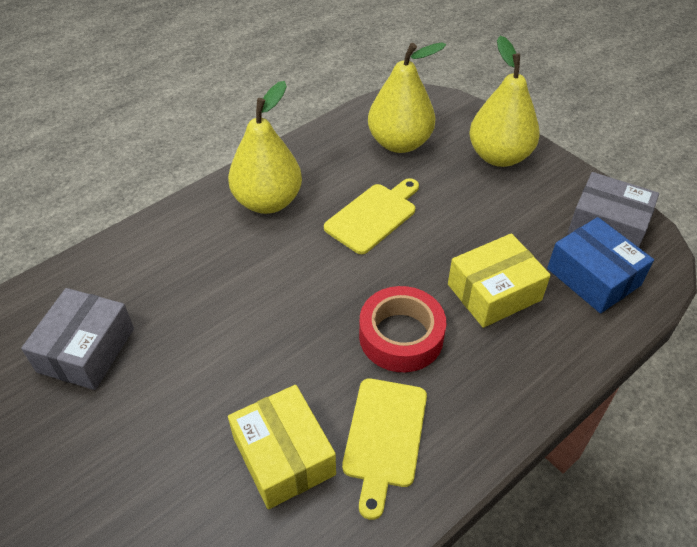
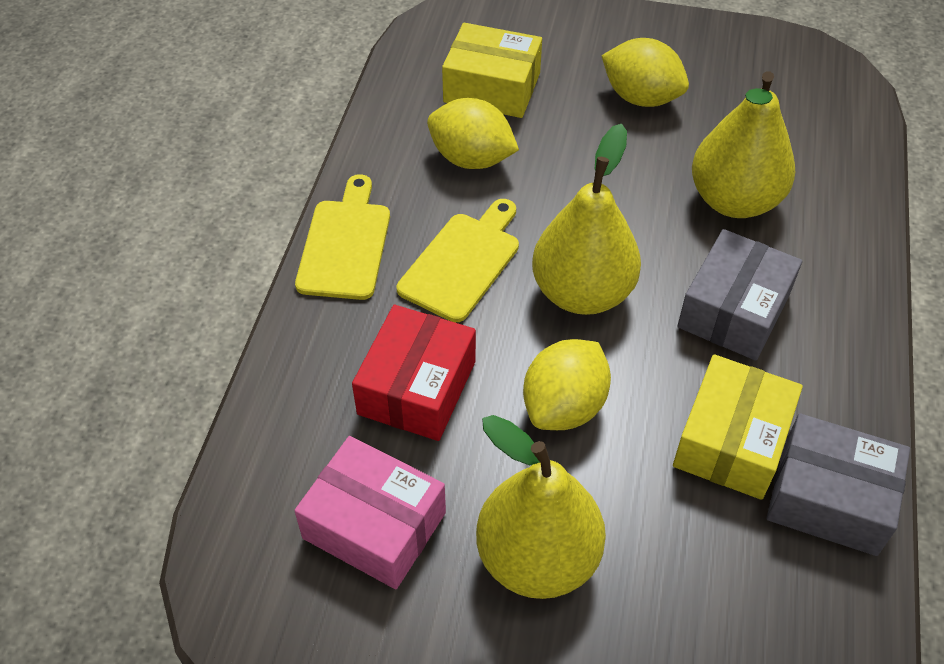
blue box: [547,217,654,313] = 1 -> none = 0
pink box: none = 0 -> [294,436,446,589] = 1
red box: none = 0 -> [352,305,476,441] = 1
red tape: [359,286,446,372] = 1 -> none = 0
yellow lemon: none = 0 -> [427,98,519,169] [523,339,611,430] [601,38,689,107] = 3

